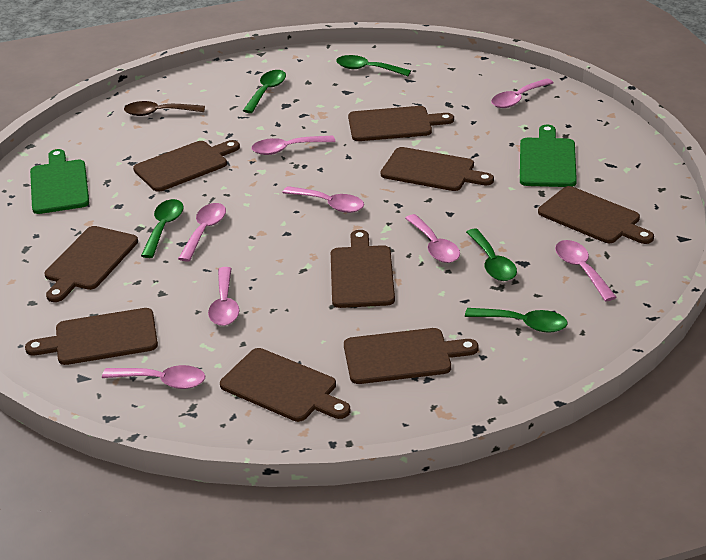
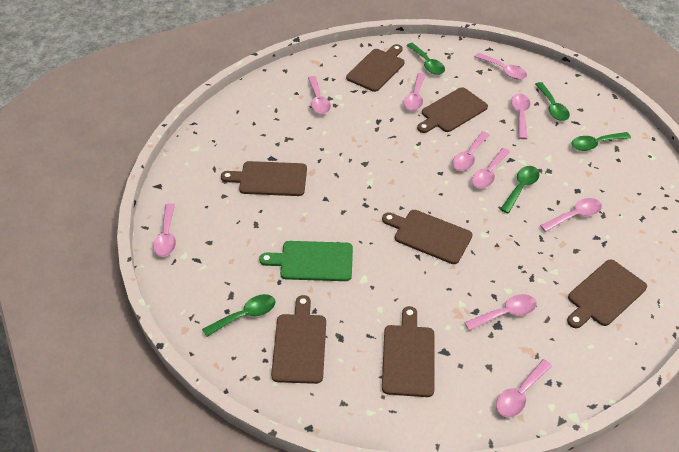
brown cutting board: [25,308,158,365] [45,226,138,302] [133,140,240,192] [220,348,350,422] [331,230,395,308] [344,328,478,384] [348,106,454,141] [381,147,494,191] [538,186,654,244] = 9 -> [221,161,307,196] [271,295,326,384] [346,44,404,92] [382,210,472,264] [382,306,434,397] [417,87,488,133] [567,259,647,328] = 7
brown spoon: [124,101,205,116] = 1 -> none = 0
green cutting board: [30,149,89,214] [520,124,577,187] = 2 -> [259,241,353,281] = 1
pink spoon: [102,365,205,389] [178,203,226,262] [208,267,239,326] [252,135,335,155] [282,186,364,213] [405,214,460,263] [491,78,553,108] [555,240,617,302] = 8 -> [153,203,176,257] [308,76,331,114] [404,73,426,111] [452,131,489,171] [464,294,537,331] [472,148,510,188] [475,53,527,80] [496,359,552,417] [511,94,530,139] [540,198,602,232] = 10

